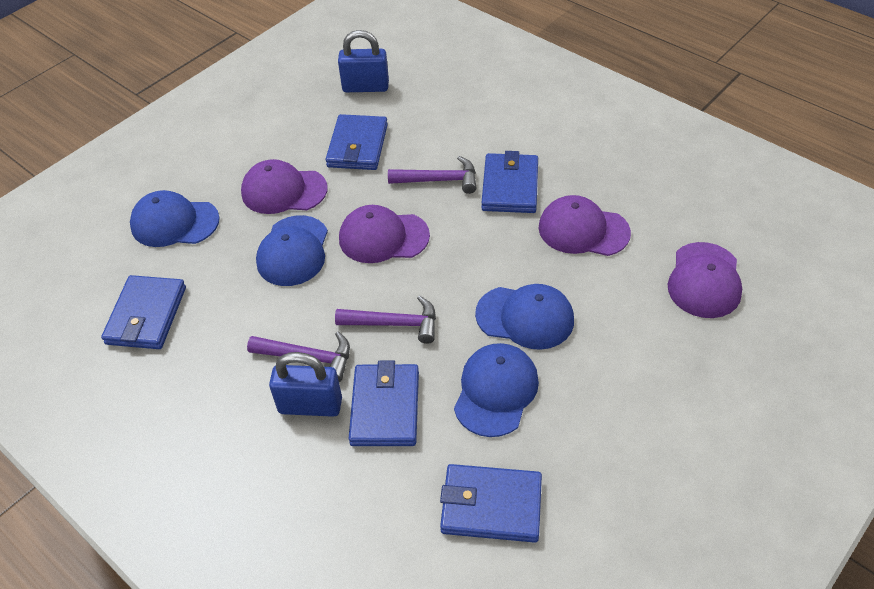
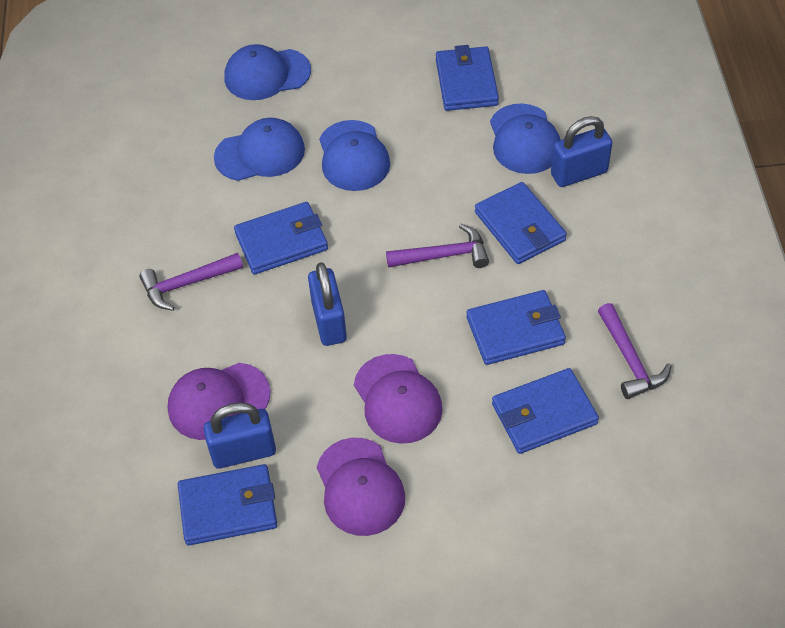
blue padlock: [269,352,342,417] [338,30,389,92] = 2 -> [204,402,276,469] [308,262,347,346] [551,116,612,187] = 3
blue wallet: [101,275,186,349] [325,114,388,170] [349,360,419,446] [440,464,542,543] [481,151,538,213] = 5 -> [178,464,277,545] [234,202,328,275] [436,45,499,111] [466,290,566,365] [475,182,567,264] [492,368,599,454] = 6
purple cap: [241,159,327,214] [339,205,430,263] [538,195,631,256] [668,242,742,318] = 4 -> [168,363,271,440] [317,438,405,536] [354,354,443,444] = 3

